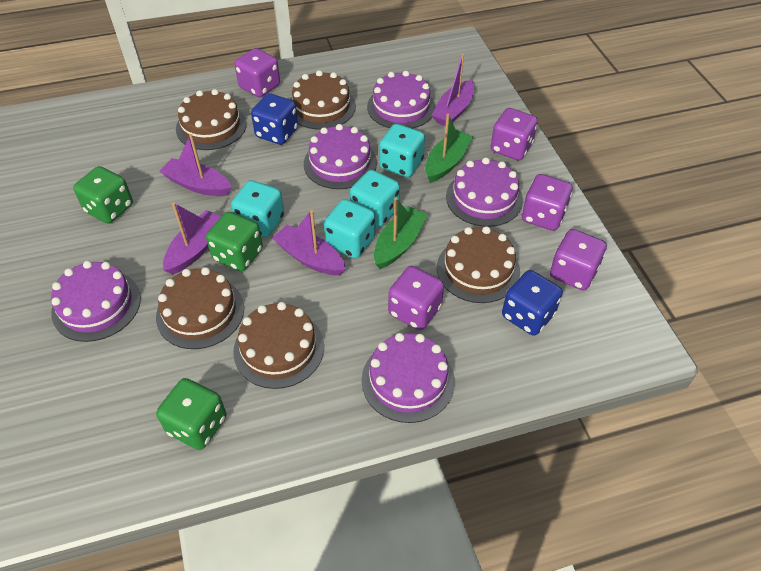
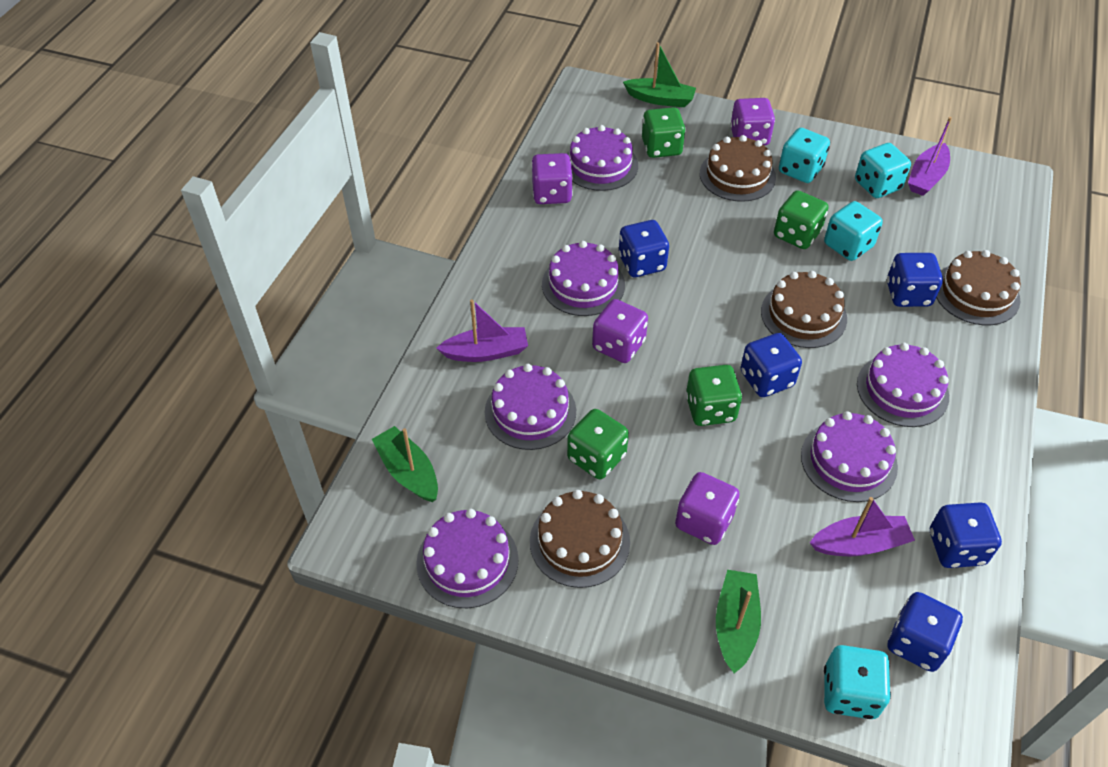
blue dice: [251,93,298,145] [502,270,563,336] = 2 -> [619,220,669,277] [740,333,802,397] [887,253,943,307] [888,592,963,672] [930,502,1002,568] = 5
brown cake: [156,267,244,349] [176,89,247,150] [233,302,324,389] [290,70,356,130] [437,226,520,303] = 5 -> [530,490,630,588] [700,135,776,202] [761,271,847,348] [936,250,1021,325] = 4
green boat: [374,197,428,269] [425,114,473,183] = 2 -> [372,426,438,502] [623,42,696,107] [716,570,761,673] = 3
green dice: [73,166,133,223] [156,378,227,450] [206,212,263,271] = 3 -> [567,409,629,479] [642,107,686,158] [686,365,742,426] [774,190,828,249] = 4
purple boat: [160,134,232,196] [163,202,222,274] [272,210,346,275] [431,53,474,126] = 4 -> [436,299,528,362] [810,497,915,556] [908,117,952,196] = 3
purple cake: [51,261,141,342] [304,124,377,189] [362,333,455,423] [367,71,435,129] [446,158,523,227] = 5 -> [416,509,519,608] [485,364,576,450] [542,241,625,316] [567,125,638,191] [801,411,898,502] [857,343,949,427] = 6
purple dice: [234,48,280,97] [388,266,444,330] [491,108,538,160] [522,174,573,231] [550,229,607,291] = 5 -> [531,153,573,204] [592,299,648,363] [675,472,740,545] [730,98,775,146] = 4

